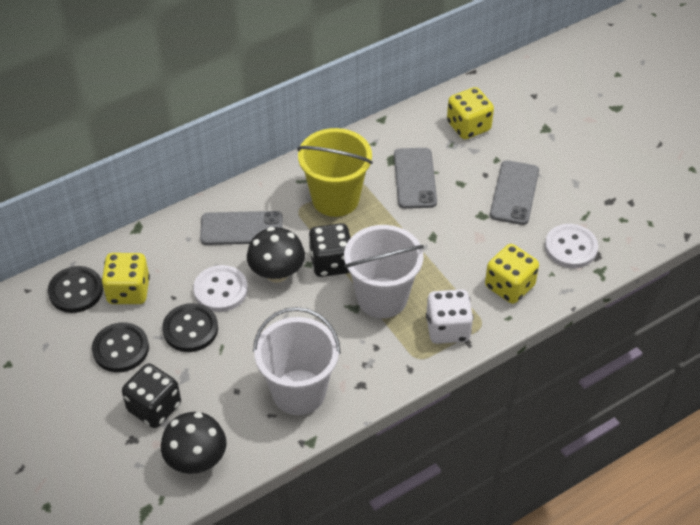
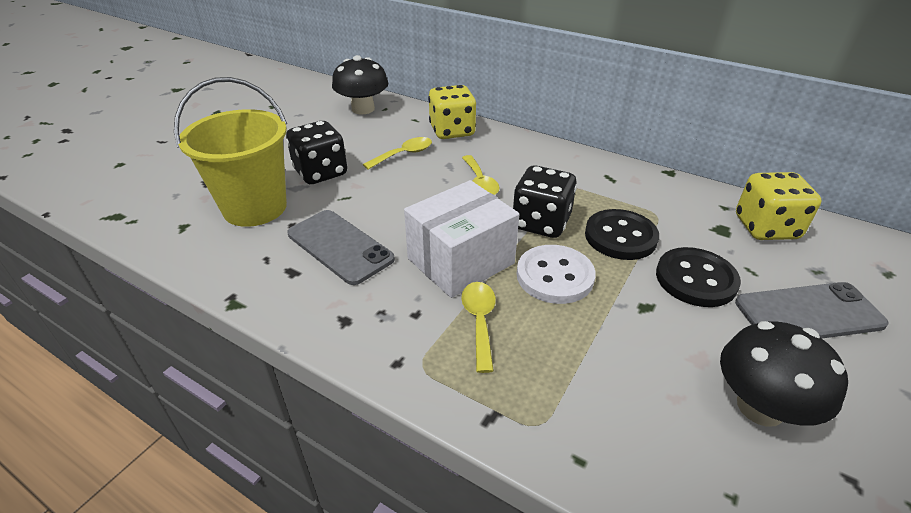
black button: [48,266,103,313] [92,322,149,372] [162,303,218,352] = 3 -> [585,209,659,260] [656,247,741,307] = 2
grey phone: [200,211,283,245] [394,148,437,209] [490,160,539,225] = 3 -> [287,210,395,285] [735,282,889,338] = 2
white box: none = 0 -> [404,180,519,298] = 1
white bucket: [253,307,341,415] [344,225,424,318] = 2 -> none = 0
white button: [193,265,248,312] [545,224,598,268] = 2 -> [517,245,596,304] = 1
white dice: [426,289,474,344] = 1 -> none = 0
yellow dice: [101,253,150,304] [447,87,494,139] [485,244,539,304] = 3 -> [428,85,476,139] [736,172,822,240] = 2
yellow spoon: none = 0 -> [363,137,432,170] [461,282,496,373] [462,155,499,195] = 3

